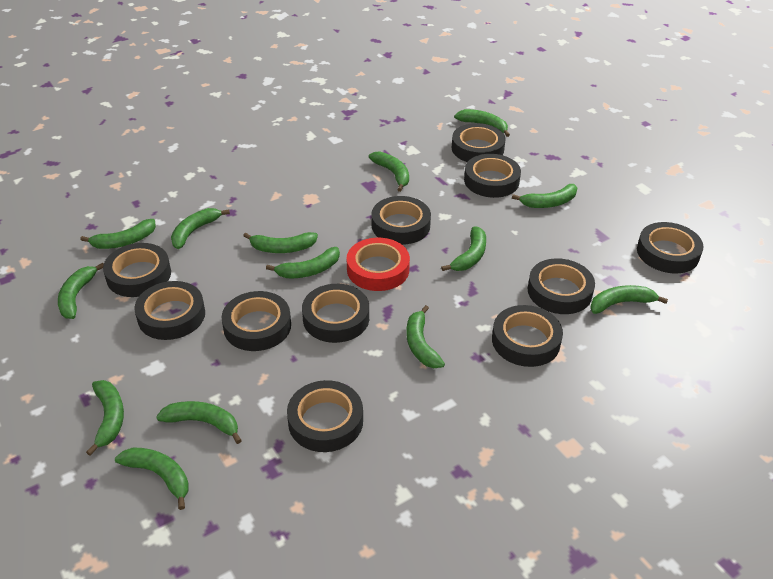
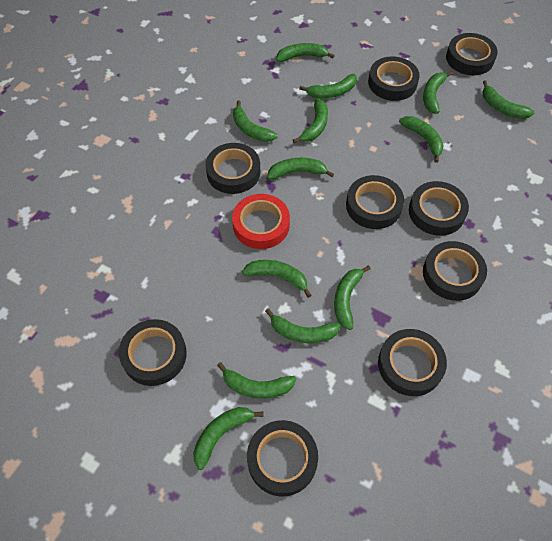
black tape: [103,243,171,297] [134,281,205,340] [221,291,291,351] [287,380,363,452] [302,284,369,343] [371,196,431,245] [452,123,506,162] [464,154,521,198] [492,305,563,367] [528,258,595,314] [637,222,704,273] = 11 -> [119,319,187,386] [205,143,260,194] [247,420,318,497] [346,175,404,229] [368,56,420,101] [378,329,447,396] [409,181,469,236] [423,241,487,301] [446,33,498,75] = 9
green banana: [58,263,104,319] [80,219,156,249] [86,380,124,455] [115,448,189,510] [156,401,242,444] [171,208,230,249] [243,232,318,253] [266,247,340,278] [369,152,409,192] [406,305,445,368] [441,226,486,271] [454,109,510,137] [512,184,577,208] [590,285,668,314] = 14 -> [193,407,264,470] [217,362,296,399] [233,100,277,142] [242,260,312,298] [265,308,341,343] [267,158,334,180] [276,43,335,62] [293,99,328,143] [299,74,357,98] [334,266,371,330] [399,116,444,163] [423,71,453,114] [482,80,534,119] = 13

